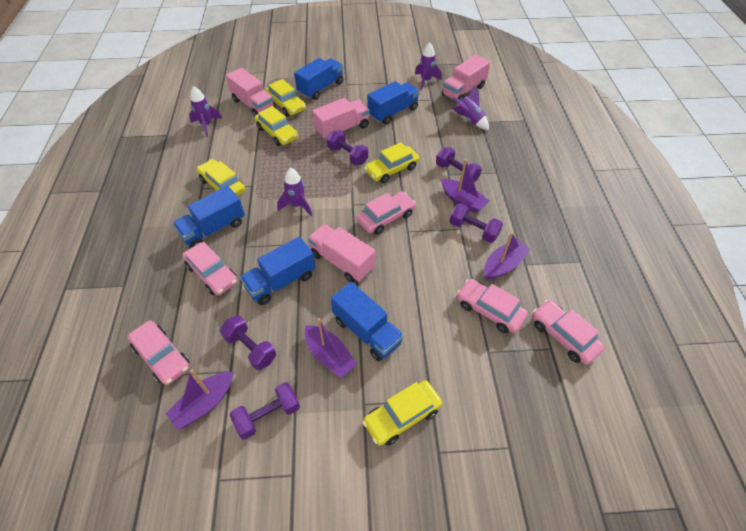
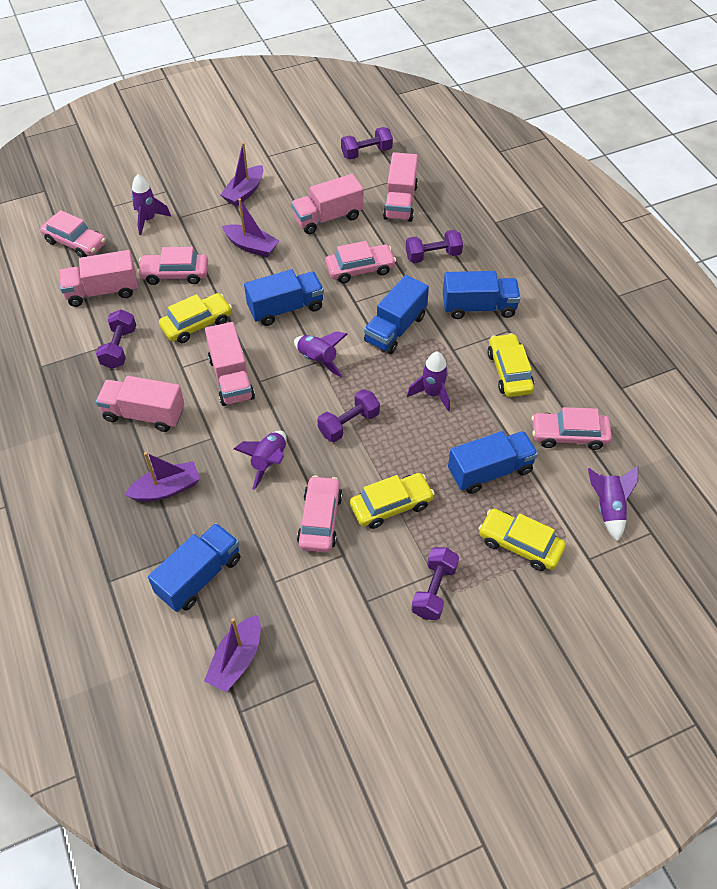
pink truck: [226,68,275,117] [308,224,375,283] [312,98,370,140] [442,55,490,103] = 4 -> [59,250,138,307] [96,376,184,432] [205,322,255,406] [291,174,364,234] [383,152,418,222] = 5
purple rocket: [189,86,222,137] [277,167,312,216] [415,42,442,90] [453,85,489,130] = 4 -> [131,174,171,235] [234,431,287,490] [294,331,347,377] [407,352,450,411] [588,466,638,542] = 5
yellow car: [197,159,245,196] [255,106,298,146] [265,79,306,117] [362,380,442,446] [364,142,419,183] = 5 -> [159,293,232,343] [350,473,435,529] [478,509,566,571] [487,333,534,397] = 4

